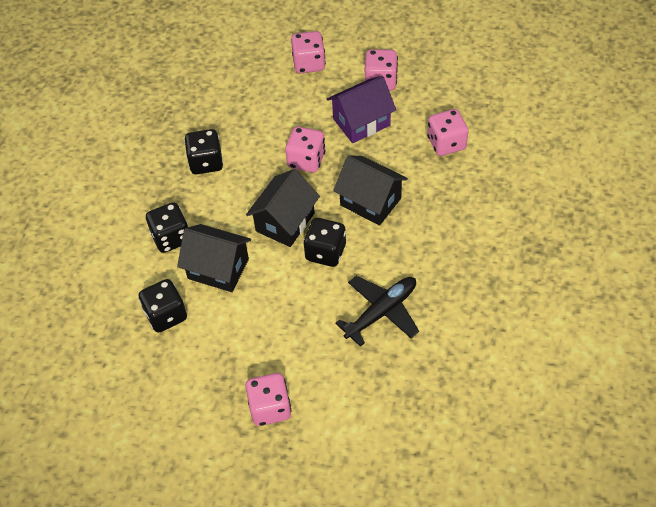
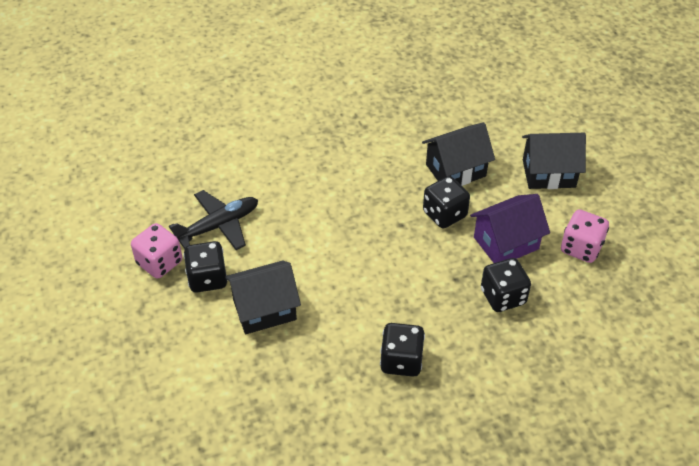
pink dice: [245,373,291,426] [285,127,326,173] [291,31,326,73] [364,49,398,91] [427,109,468,156] = 5 -> [131,223,182,278] [561,209,609,263] = 2

